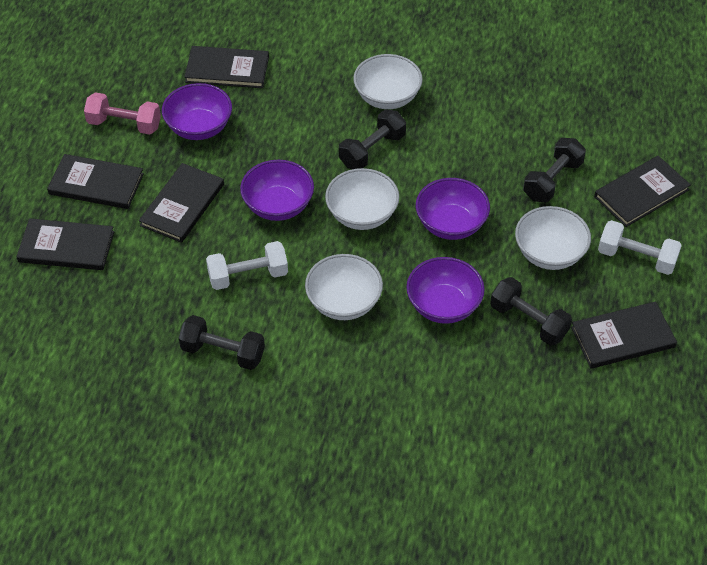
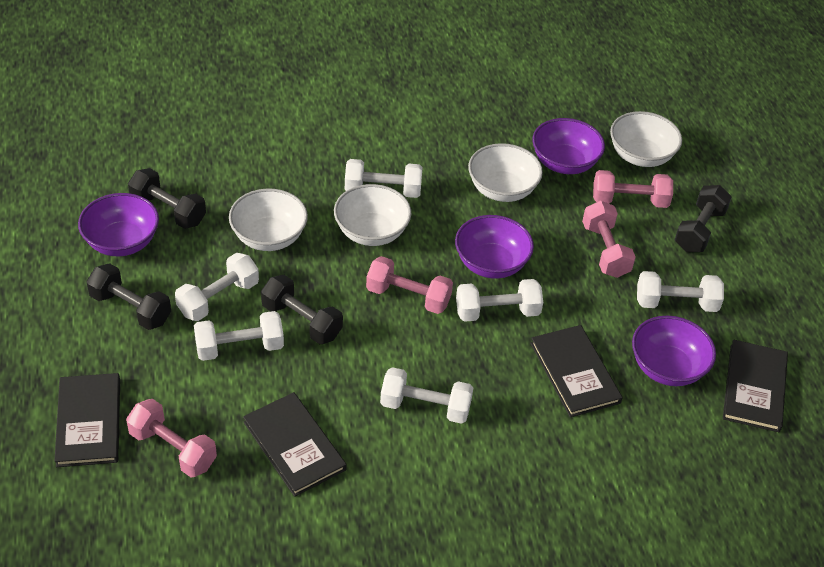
black book: [16,218,114,270] [47,154,144,209] [139,163,224,243] [184,46,269,88] [571,301,677,369] [594,156,691,227] = 6 -> [54,373,120,467] [243,392,347,497] [530,325,623,417] [723,340,788,432] = 4
pink dumbbell: [84,92,161,135] = 1 -> [126,399,217,477] [366,256,453,314] [582,201,636,278] [593,170,673,208] = 4
white dumbbell: [206,241,288,290] [598,220,682,275] = 2 -> [175,253,259,321] [194,311,284,361] [345,159,423,198] [380,367,473,424] [456,279,543,322] [637,271,724,312] = 6

